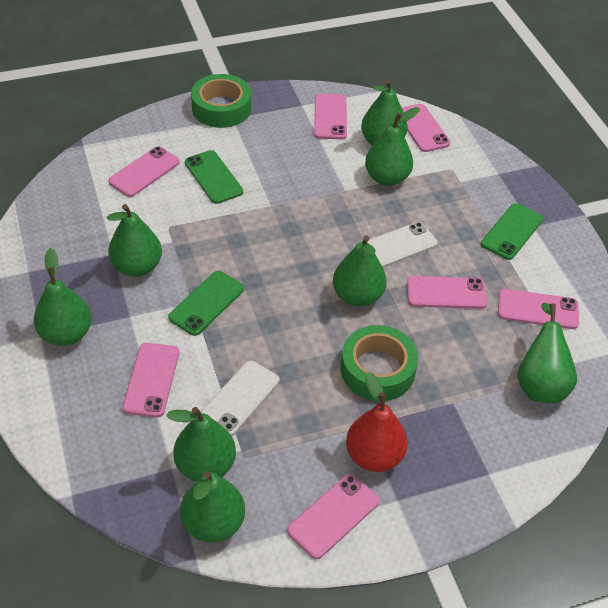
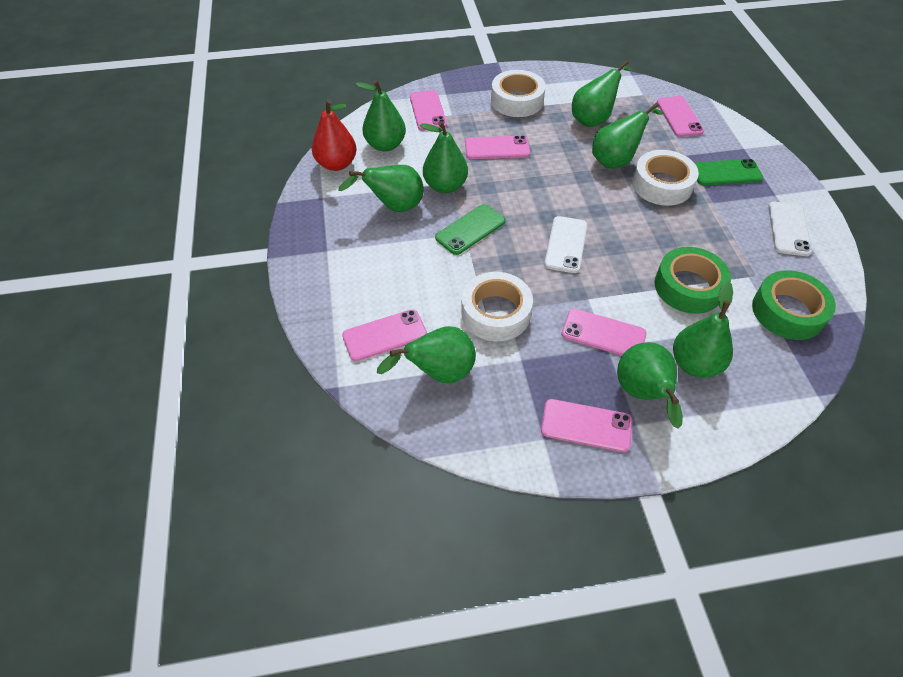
green phone: [168,271,244,336] [185,150,243,204] [481,203,543,260] = 3 -> [435,204,505,255] [695,159,763,185] = 2
pink phone: [108,146,180,197] [122,343,179,417] [287,474,379,559] [314,93,347,140] [402,104,450,152] [407,276,487,309] [498,289,579,329] = 7 -> [342,309,427,361] [410,90,447,131] [465,135,530,159] [541,399,633,452] [561,309,647,356] [657,96,704,137] = 6
white tape: none = 0 -> [461,272,533,342] [491,70,546,117] [632,150,699,206] = 3

